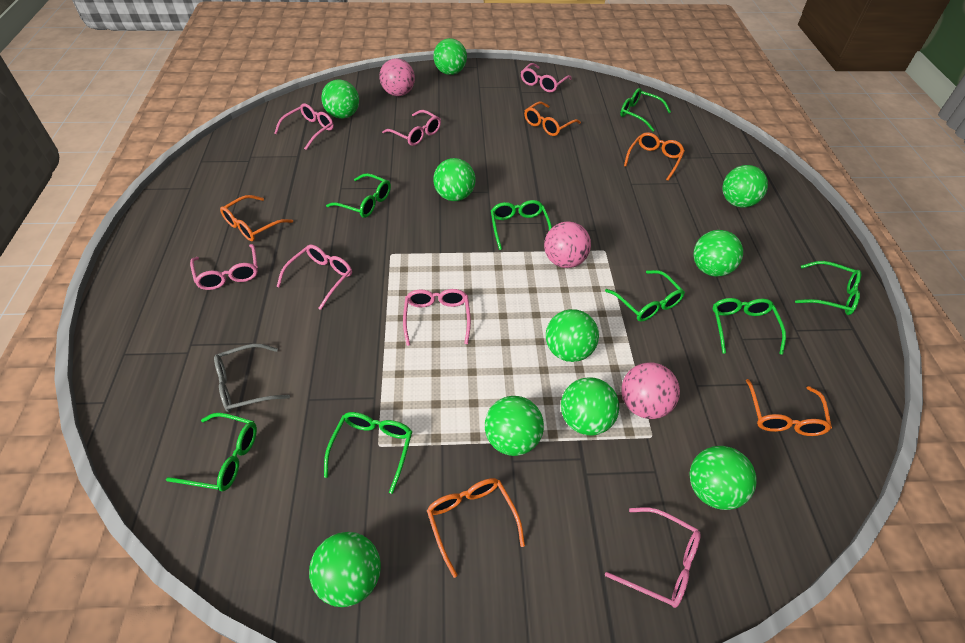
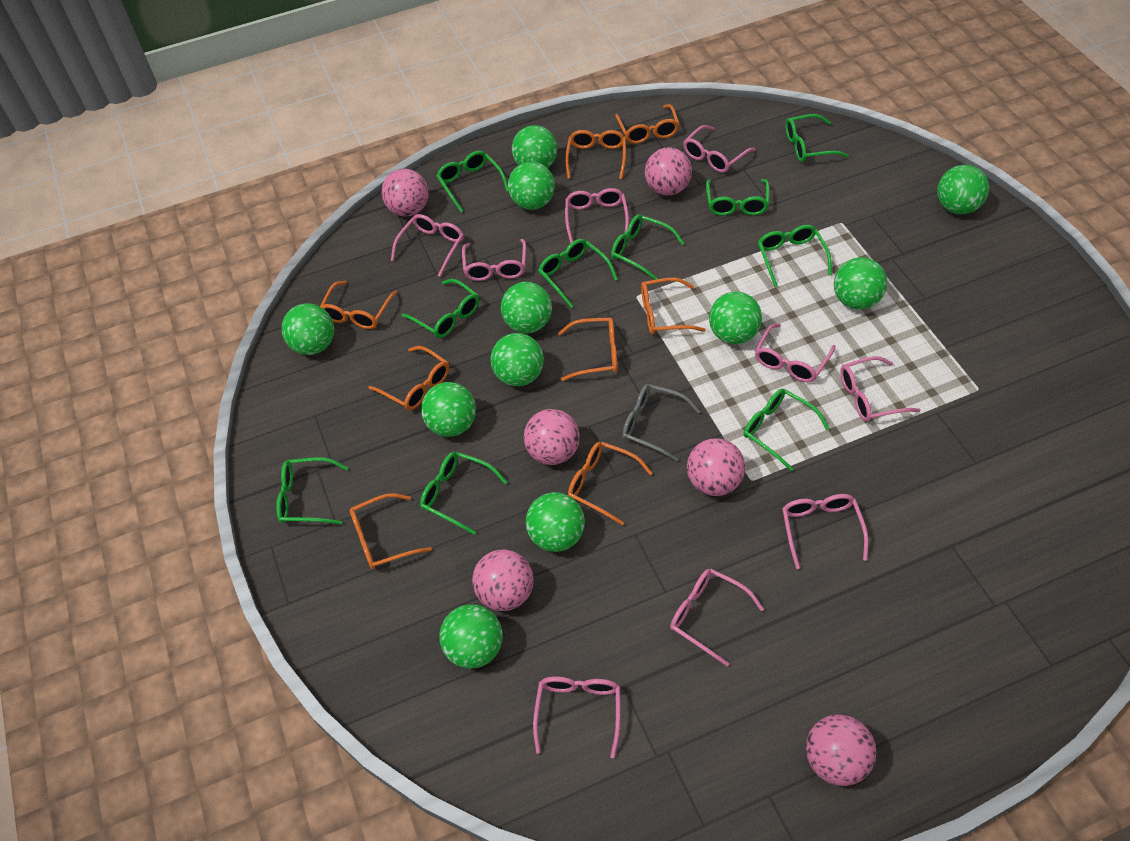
green ball: [309,532,381,607] [321,79,359,119] [433,158,476,201] [434,38,467,75] [485,396,544,456] [546,309,599,362] [561,377,619,436] [690,446,757,510] [693,230,743,277] [722,165,768,208] = 10 -> [282,303,334,355] [421,382,476,437] [440,604,503,669] [491,333,544,386] [501,282,552,333] [508,162,555,210] [512,125,557,168] [526,492,585,552] [709,292,762,344] [834,257,887,309] [937,165,989,214] = 11
green glasses: [166,413,257,491] [324,412,412,494] [326,173,391,218] [491,200,552,250] [605,270,685,322] [620,88,671,132] [713,298,786,355] [795,261,861,315] = 8 -> [276,457,348,524] [402,279,479,338] [420,452,507,535] [436,151,508,212] [538,239,618,308] [611,214,684,280] [706,179,769,216] [743,389,830,471] [758,225,832,287] [785,114,849,162] = 10
orange glasses: [220,195,293,241] [427,478,525,578] [524,101,581,136] [624,132,685,181] [746,379,832,436] = 5 -> [320,281,398,329] [349,493,432,569] [368,346,449,410] [558,318,618,381] [565,130,626,179] [568,442,653,525] [615,104,679,144] [641,278,706,335] = 8
pink ball: [380,58,415,96] [544,221,591,268] [621,362,680,419] = 3 -> [381,169,429,216] [472,549,534,611] [524,409,580,465] [645,147,692,196] [687,438,745,496] [806,714,876,786] = 6
pink glasses: [190,244,258,290] [274,103,334,150] [277,245,352,310] [382,110,441,146] [403,289,471,346] [521,63,572,92] [605,507,701,608] = 7 -> [391,214,464,277] [462,239,526,281] [533,677,621,758] [565,188,629,243] [670,569,764,666] [683,125,756,173] [755,323,835,382] [782,494,869,569] [840,356,920,422] = 9

